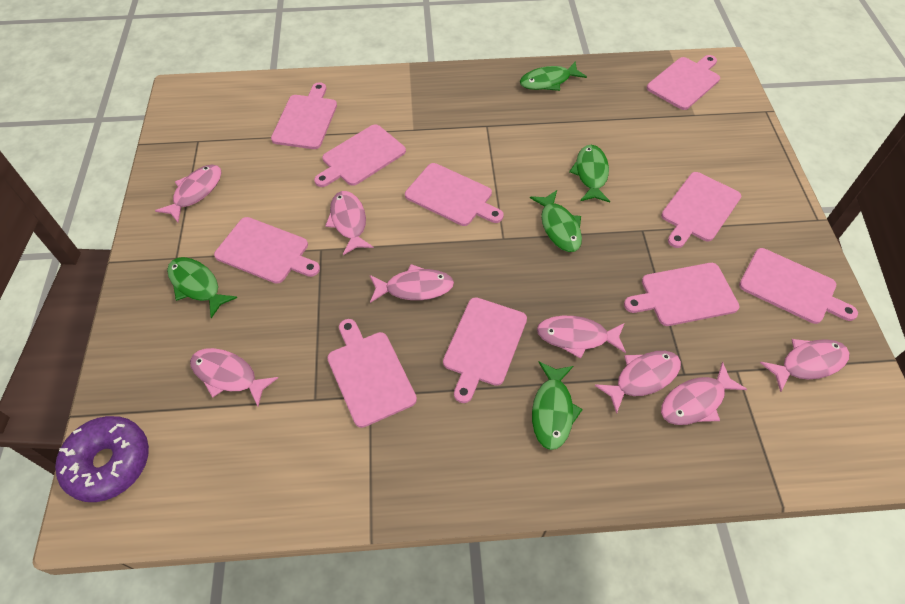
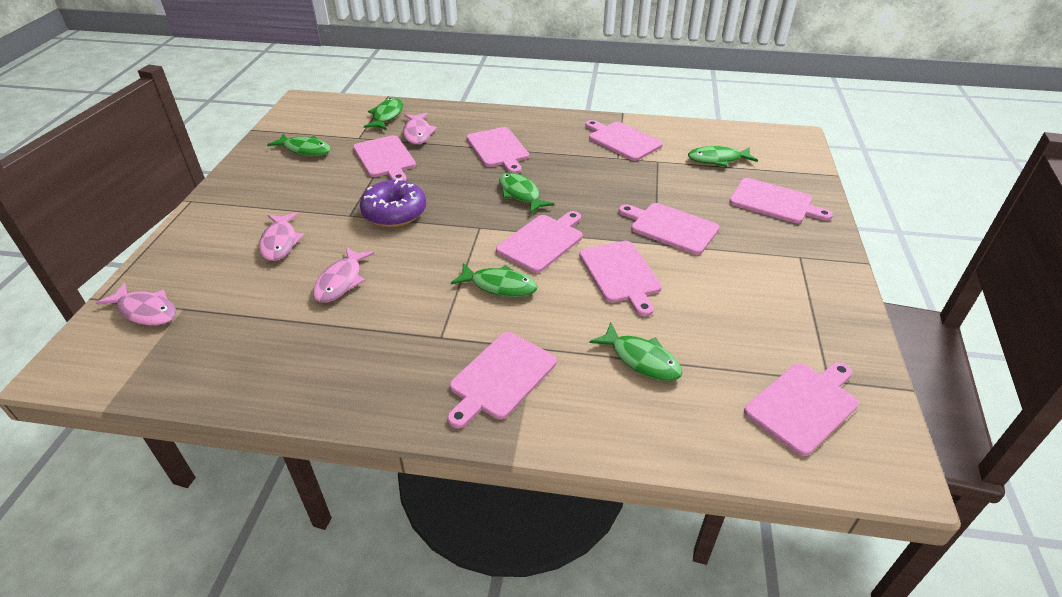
green fish: [167,257,238,318] [520,61,587,91] [530,190,582,252] [532,362,583,450] [569,145,610,202] = 5 -> [267,134,331,156] [364,98,403,130] [451,263,537,297] [499,172,554,214] [590,323,683,381] [688,146,758,167] = 6
pink cutting board: [214,217,320,284] [271,82,337,149] [314,124,406,187] [327,319,417,428] [405,163,504,226] [443,297,527,403] [624,263,739,326] [647,55,720,110] [661,172,741,248] [739,248,858,324] = 10 -> [353,135,416,181] [447,332,557,428] [466,127,529,174] [496,211,583,273] [579,241,662,317] [585,120,663,161] [619,203,720,255] [730,178,833,223] [744,362,859,456] = 9
pink fish: [155,165,221,222] [190,348,278,407] [325,191,374,255] [370,264,454,303] [537,316,626,359] [595,351,681,414] [661,362,747,425] [760,339,850,393] = 8 -> [96,283,176,326] [259,212,304,261] [313,247,374,303] [403,113,437,145] = 4

